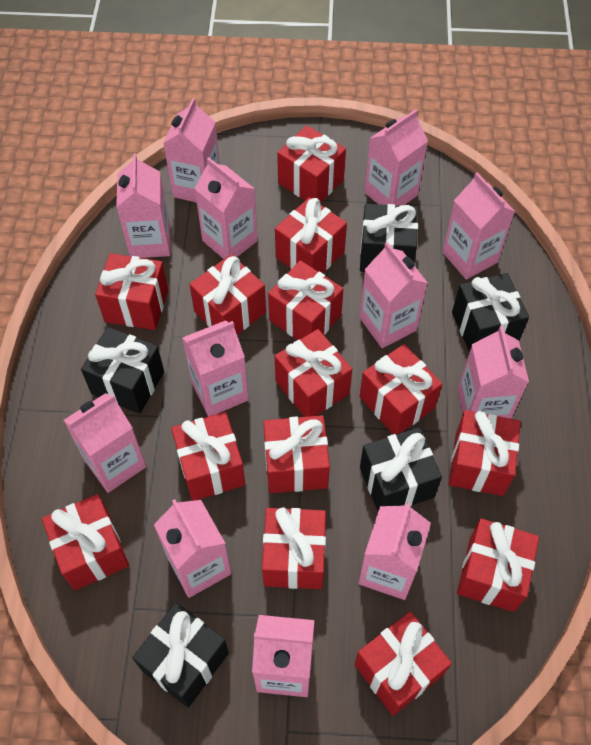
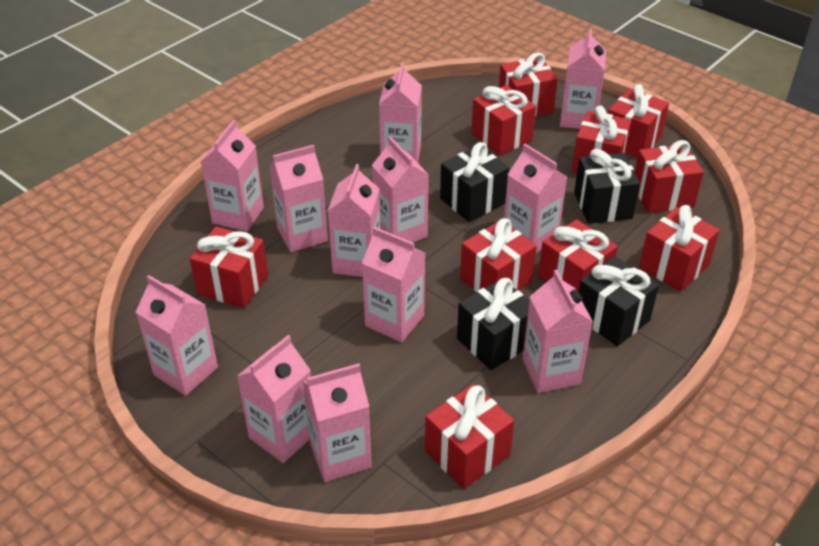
black gift: [81,327,164,414] [132,603,229,707] [360,204,418,272] [360,427,442,511] [452,273,529,352] = 5 -> [440,142,509,222] [457,278,529,370] [574,149,640,224] [578,256,659,346] = 4
red gift: [42,494,129,590] [95,253,168,330] [171,412,245,501] [189,254,266,334] [262,507,326,589] [263,415,330,493] [268,260,343,340] [275,197,347,273] [275,329,352,417] [277,126,346,203] [355,611,452,716] [360,344,442,434] [449,410,521,496] [457,518,539,612] = 14 -> [190,226,268,308] [425,384,514,489] [460,218,537,293] [471,85,536,156] [499,52,558,117] [538,219,618,292] [572,105,632,173] [608,84,669,158] [635,140,704,213] [639,205,720,292] = 10

